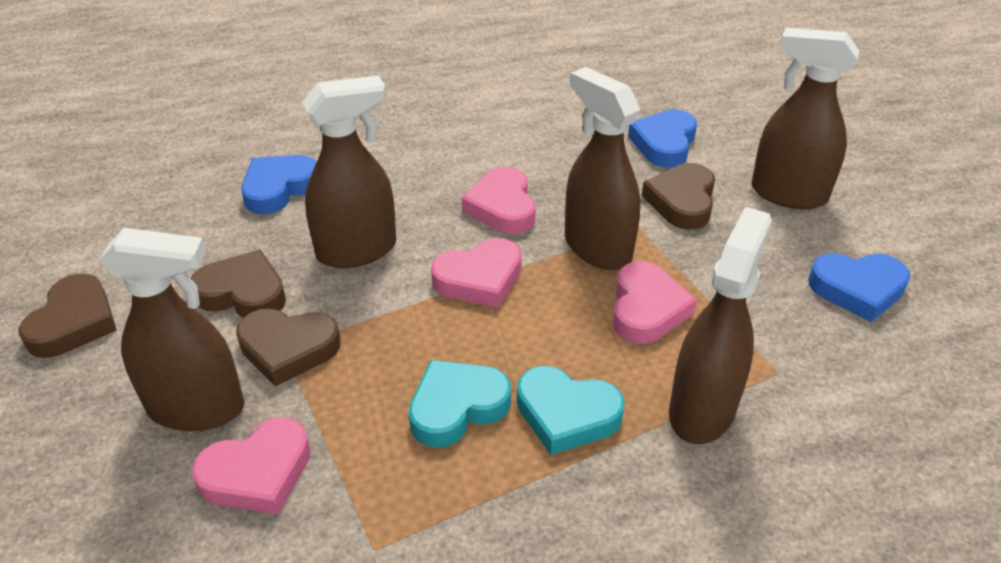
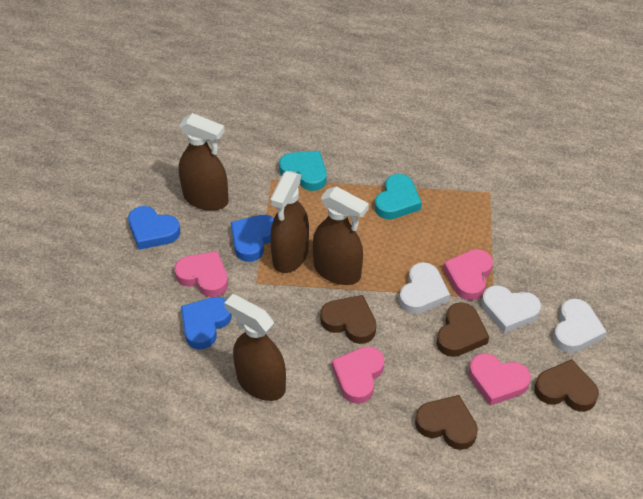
brown spray bottle: [99,228,244,431] [302,76,396,268] [565,67,640,270] [669,207,772,444] [751,28,859,209] = 5 -> [179,113,229,211] [224,294,286,401] [270,171,309,273] [313,186,369,285] = 4
white heart: none = 0 -> [399,262,450,314] [482,285,541,333] [553,298,607,353] = 3

